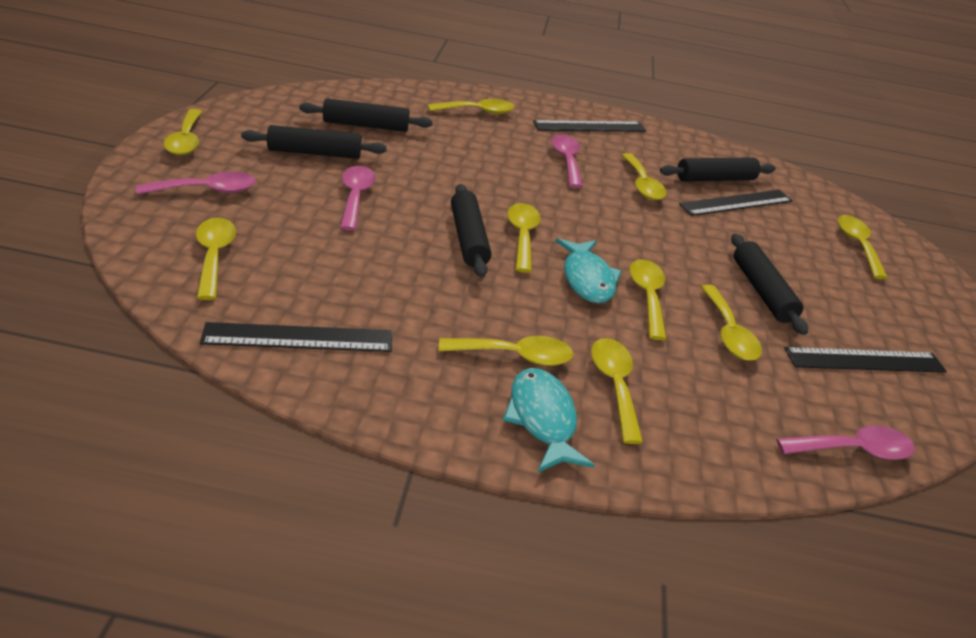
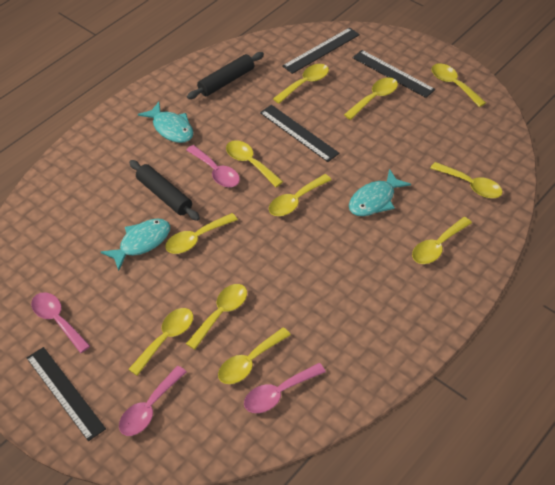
black rolling pin: [241,125,387,159] [299,98,433,132] [451,184,491,278] [660,157,776,182] [731,233,808,335] = 5 -> [129,160,200,221] [187,52,264,99] = 2
turquoise fish: [503,368,595,473] [555,238,622,303] = 2 -> [101,219,170,271] [138,102,193,143] [349,169,411,216] = 3
yellow spoon: [163,109,202,155] [196,218,236,300] [428,99,515,114] [439,336,573,366] [507,203,541,273] [591,338,643,444] [622,153,666,200] [629,259,666,340] [701,285,762,361] [838,215,888,279] = 10 -> [128,308,193,376] [165,213,238,254] [186,284,247,350] [218,327,291,384] [226,140,283,187] [269,174,331,216] [273,64,329,104] [344,77,398,120] [412,217,472,264] [430,162,503,198] [431,63,486,107] = 11

